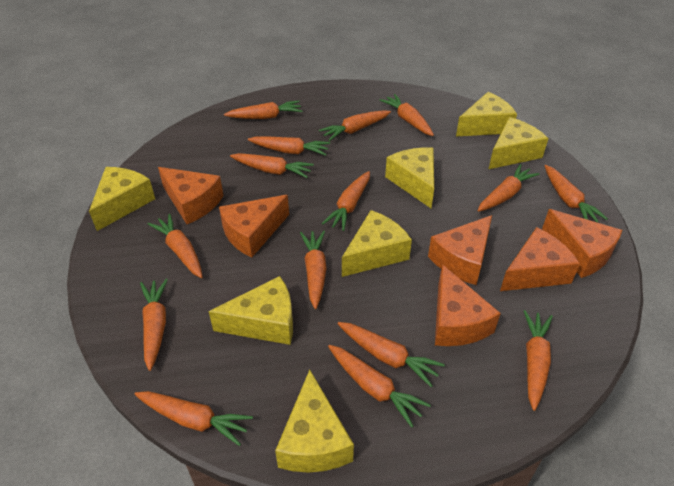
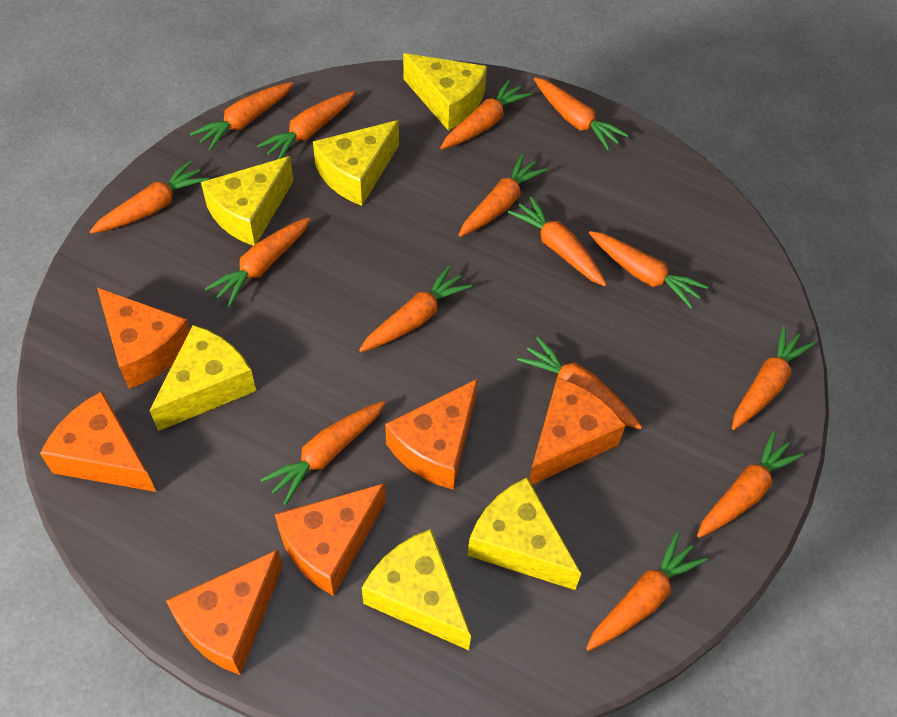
yellow cheese: [89,167,155,231] [209,276,293,345] [275,370,354,473] [342,210,412,277] [385,147,434,208] [456,92,517,136] [489,117,549,169] = 7 -> [149,325,256,431] [201,156,294,246] [313,120,399,206] [362,529,471,650] [403,53,487,131] [467,477,581,590] = 6

